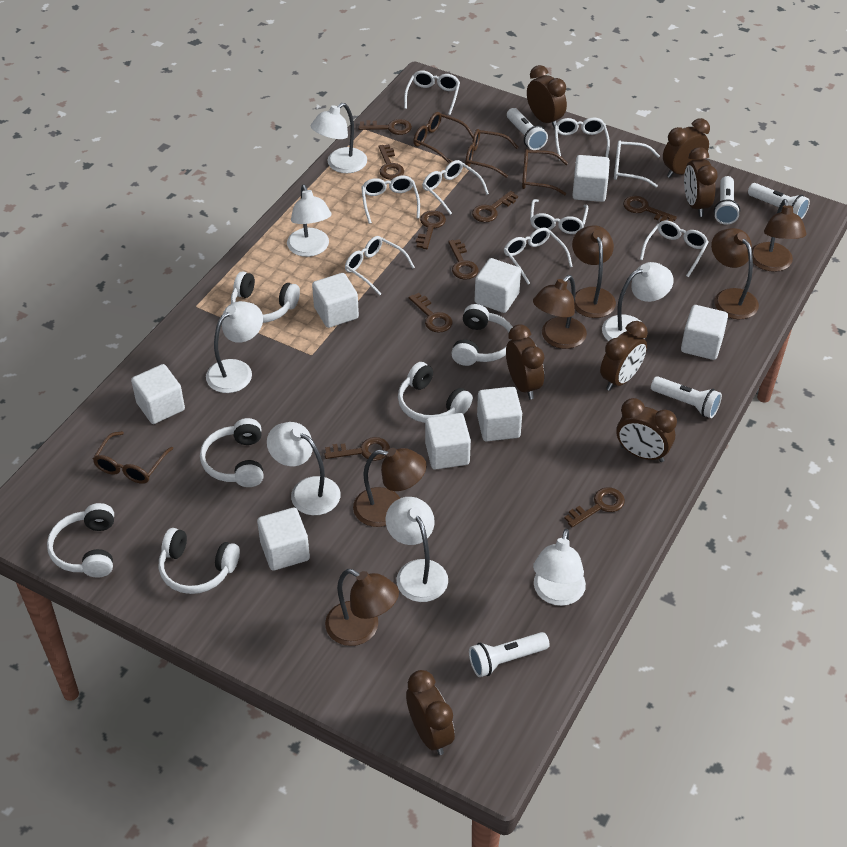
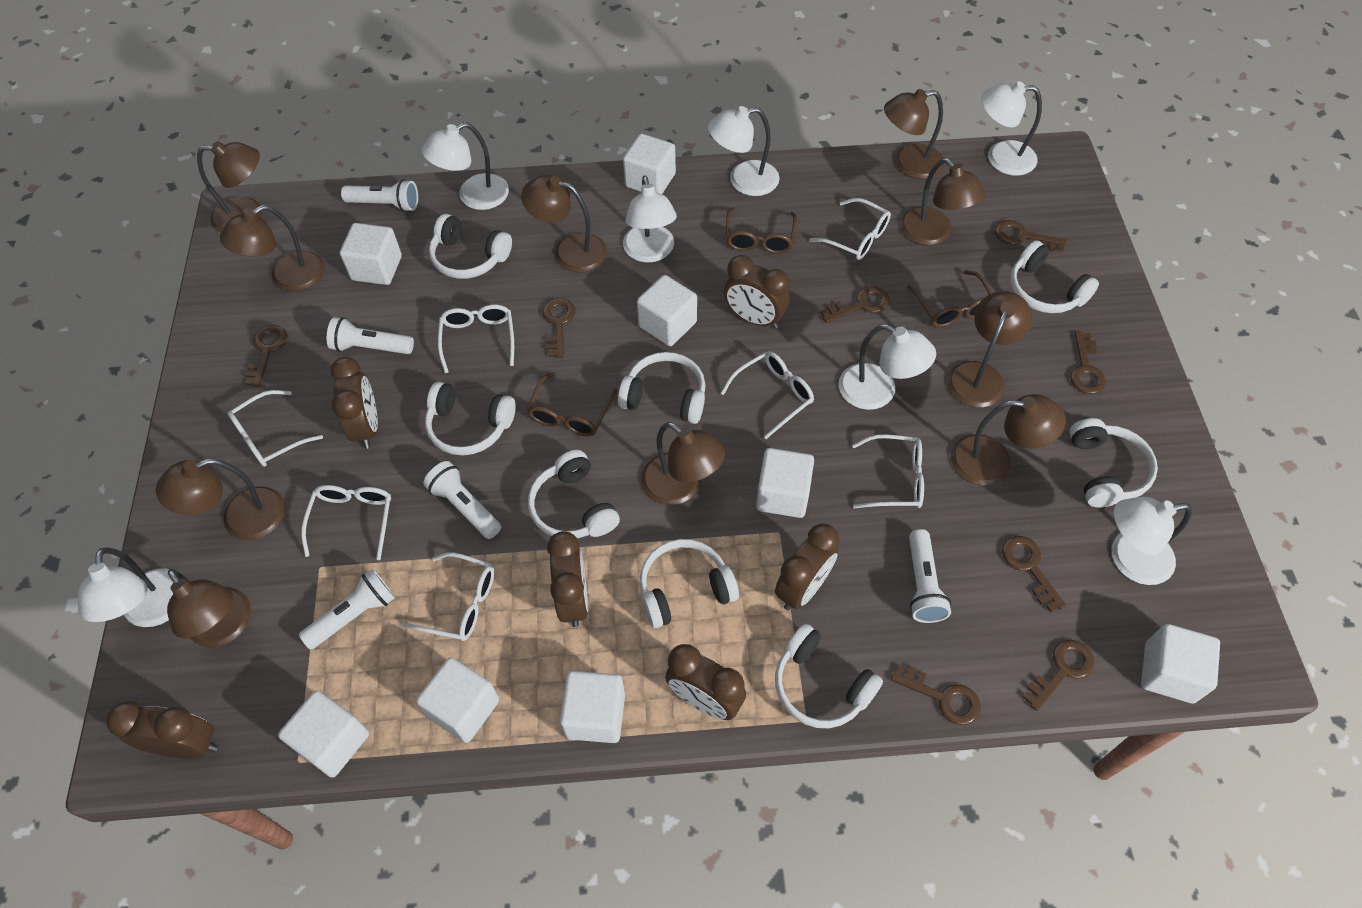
brown clock: [406,670,455,755] [506,324,544,399] [527,65,567,129] [600,321,648,391] [616,398,677,462] [663,118,710,178] [684,147,718,217] = 7 -> [106,701,218,759] [331,357,378,449] [547,531,588,627] [665,644,746,720] [724,255,790,329] [775,523,840,610] = 6
brown glasses: [93,431,173,484] [413,112,474,163] [465,129,519,178] [522,149,568,195] = 4 -> [527,372,617,436] [726,208,797,254] [907,270,992,327] = 3
brown key: [324,437,390,461] [359,119,412,135] [379,144,404,180] [409,293,452,333] [416,211,446,249] [448,239,478,280] [472,191,518,222] [564,487,625,527] [623,196,677,222] = 9 -> [244,325,288,387] [542,298,575,358] [820,286,889,323] [891,665,981,725] [995,220,1067,251] [1002,536,1066,612] [1023,640,1095,711] [1070,331,1106,394] = 8
brown lamp: [325,569,399,646] [353,448,427,527] [533,275,587,349] [572,225,616,318] [711,228,759,319] [752,199,807,272] = 6 -> [156,458,285,540] [167,569,251,647] [197,141,261,232] [220,205,325,292] [521,175,607,273] [641,422,725,505] [884,89,944,179] [900,158,985,245] [947,291,1032,408] [951,394,1066,485] = 10
white glasses: [345,236,415,295] [361,176,420,224] [404,70,460,115] [422,160,489,215] [504,228,573,284] [530,199,588,234] [555,117,610,160] [614,140,660,187] [640,221,709,277] = 9 -> [228,390,323,467] [301,485,391,560] [402,553,494,641] [438,304,514,373] [721,351,814,439] [809,198,891,260] [852,434,924,508] = 7
white headphones: [47,503,114,578] [159,528,240,594] [200,418,263,487] [231,272,300,323] [398,362,473,423] [451,304,512,366] = 6 -> [425,382,516,455] [429,214,512,279] [528,450,620,539] [618,352,706,424] [640,539,739,628] [775,624,883,728] [1010,240,1099,313] [1070,418,1158,507] = 8

